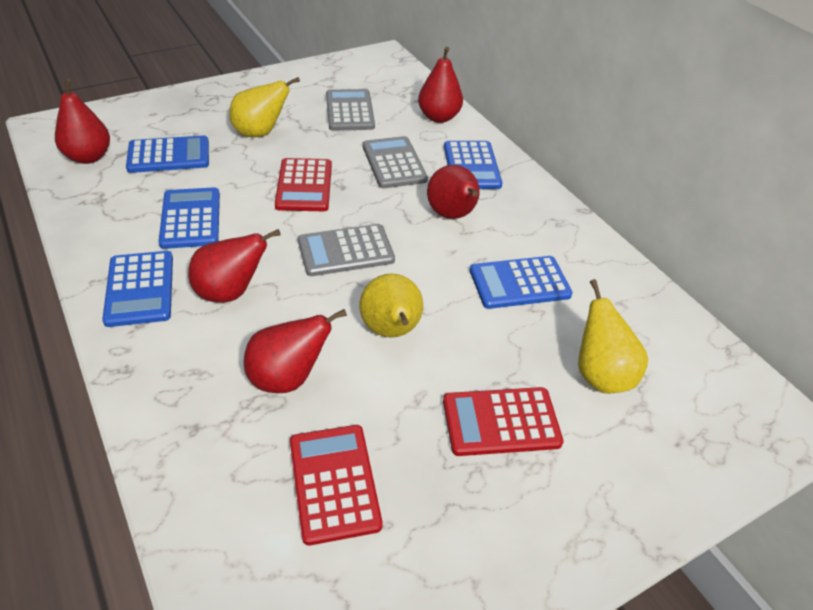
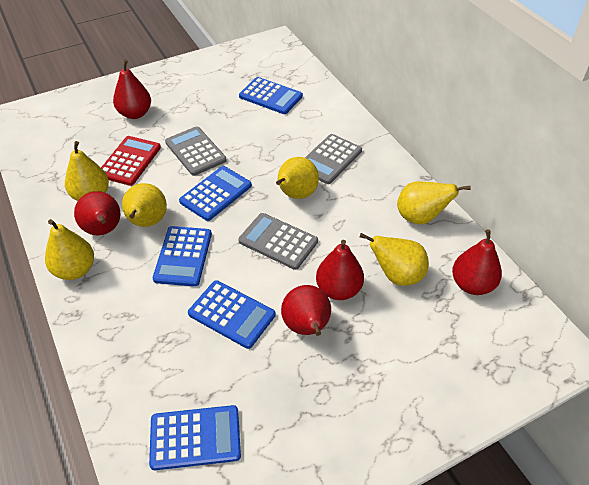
red calculator: [275,158,332,211] [290,425,383,546] [443,387,564,456] = 3 -> [101,136,161,186] = 1
yellow pear: [229,77,300,137] [360,274,423,338] [578,279,648,394] = 3 -> [45,219,94,280] [65,141,109,201] [122,183,167,227] [276,157,319,199] [360,233,429,286] [397,181,471,224] = 6

